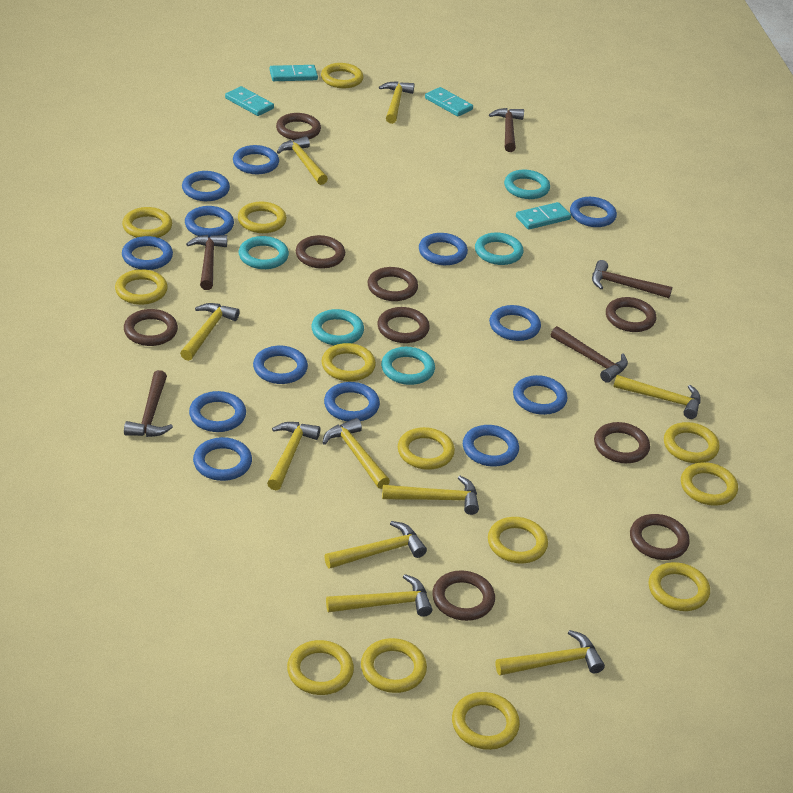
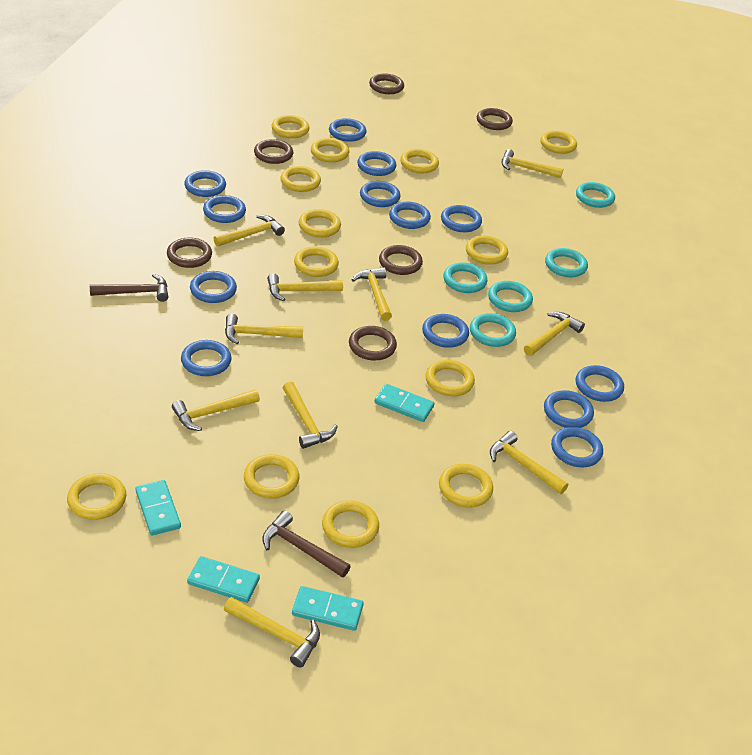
brown hammer: [124,370,173,437] [186,235,227,290] [489,108,524,152] [551,326,628,383] [592,260,672,298] = 5 -> [90,274,168,302] [262,511,351,578] = 2
brown ring: [124,309,178,346] [276,113,321,140] [296,235,345,269] [367,267,418,301] [377,307,430,343] [432,570,495,621] [594,422,650,463] [606,297,656,332] [630,514,690,560] = 9 -> [167,237,212,268] [254,139,293,164] [349,326,397,361] [369,73,404,94] [379,245,423,275] [477,108,513,130] = 6

